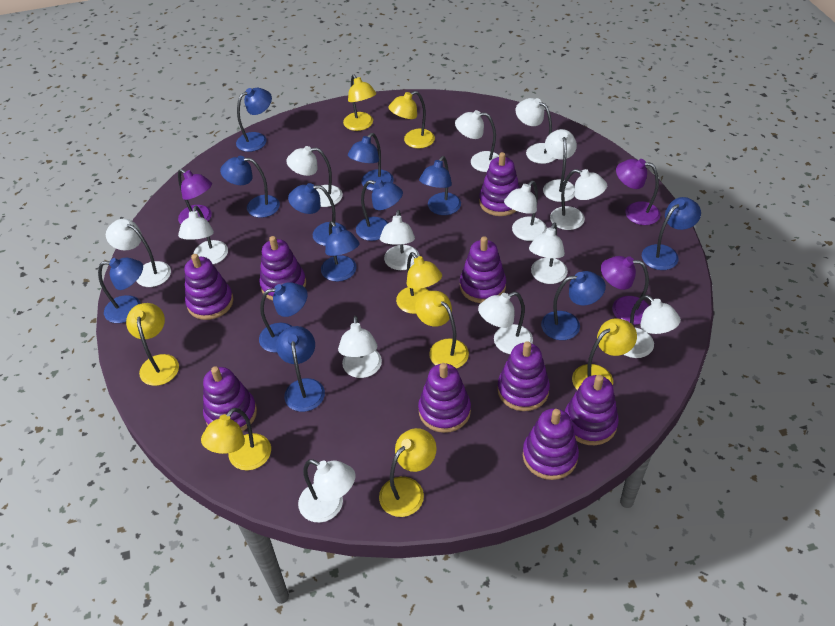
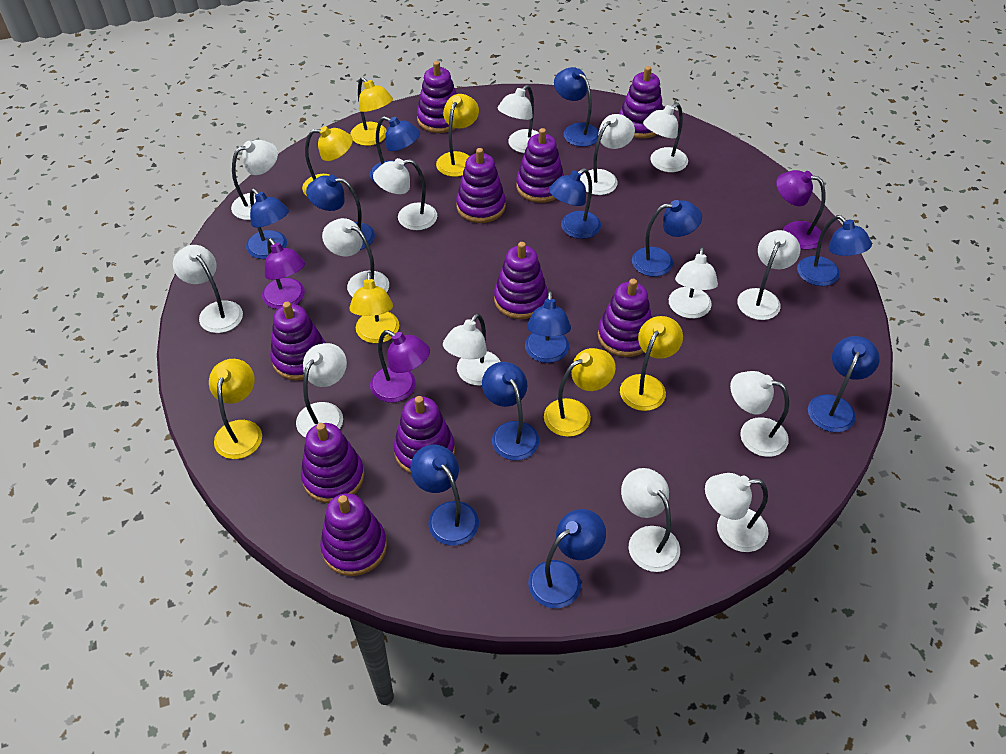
purple stacking toy: [185,254,233,320] [203,366,257,431] [259,236,306,301] [418,363,471,433] [460,236,506,303] [479,152,520,216] [497,341,550,411] [523,408,579,480] [565,375,619,445] = 9 -> [270,302,326,381] [301,423,364,503] [320,493,387,576] [394,396,455,474] [417,61,457,133] [456,148,506,223] [494,242,548,319] [516,128,564,203] [598,279,652,357] [619,66,663,138] = 10
yellow lamp: [126,303,179,386] [201,408,271,470] [343,75,376,131] [379,428,437,517] [389,91,435,148] [396,252,442,314] [415,291,469,369] [572,318,637,390] = 8 -> [209,359,262,459] [302,126,353,196] [349,272,399,343] [350,77,393,146] [436,94,479,177] [544,348,616,437] [620,316,683,411] = 7

